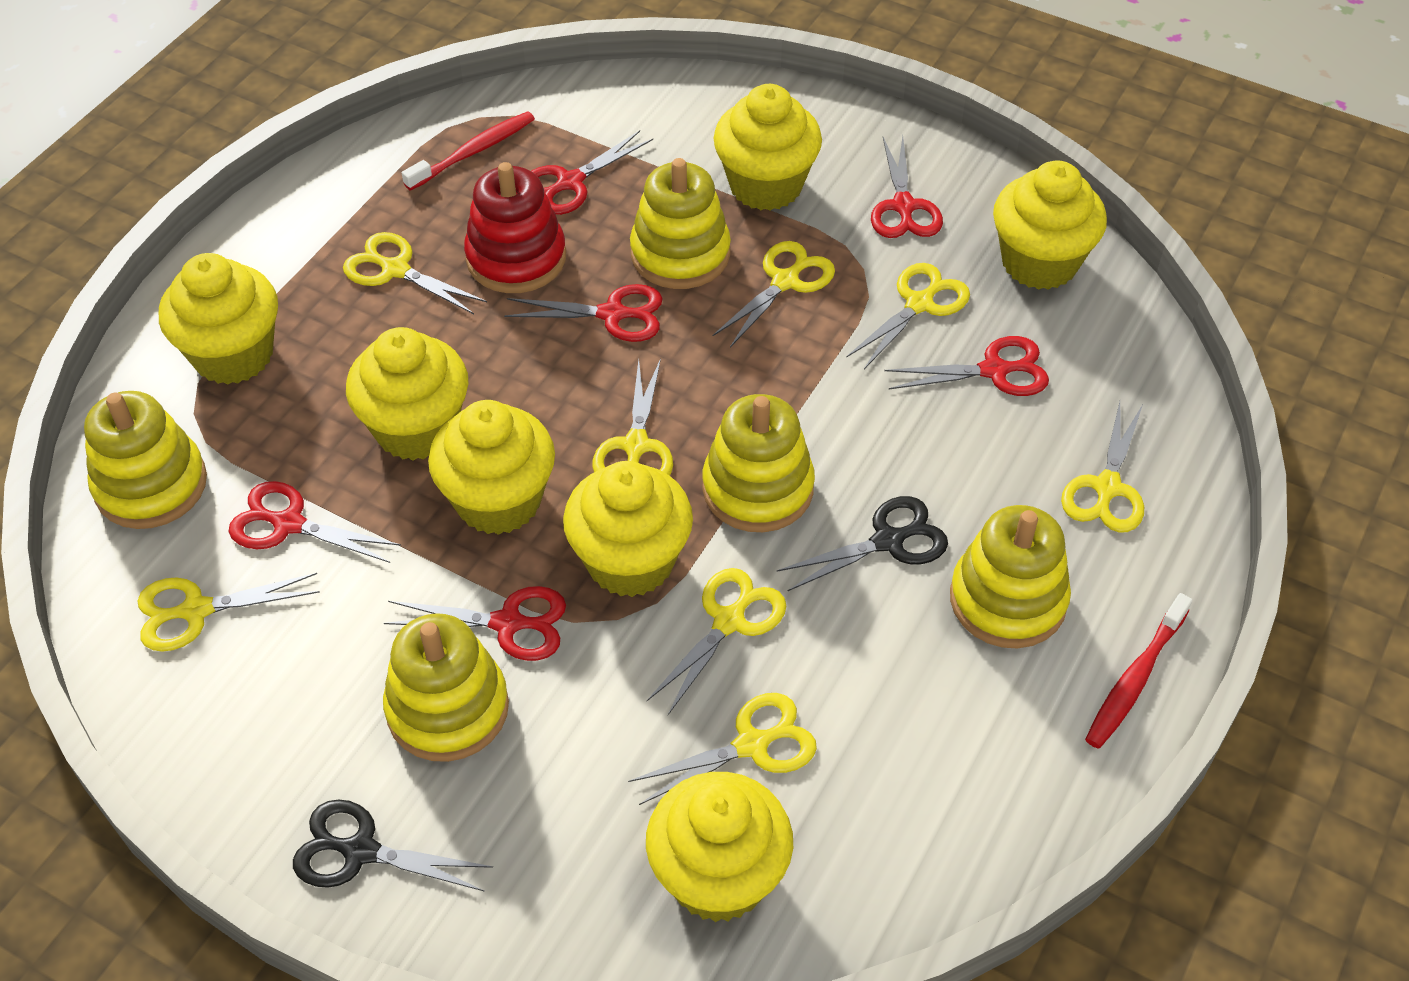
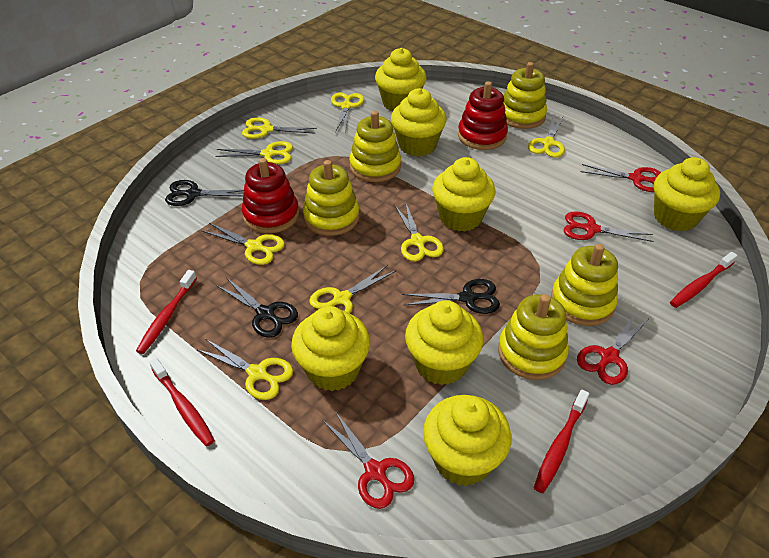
black scissors: [293,799,493,892] [777,496,948,591] = 2 -> [165,180,244,206] [216,277,298,338] [402,279,500,314] = 3
red scissors: [229,481,401,563] [384,586,566,661] [504,284,663,342] [531,130,653,215] [871,136,943,238] [884,336,1049,396] = 6 -> [322,411,414,509] [564,211,653,242] [577,313,648,385] [581,164,661,192] = 4
red stacking toy: [464,162,566,293] = 1 -> [242,158,299,233] [458,81,508,150] = 2
red toothbrush: [402,111,535,191] [1085,593,1192,749] = 2 -> [136,270,197,354] [149,358,215,446] [534,389,589,493] [670,252,738,308] = 4

